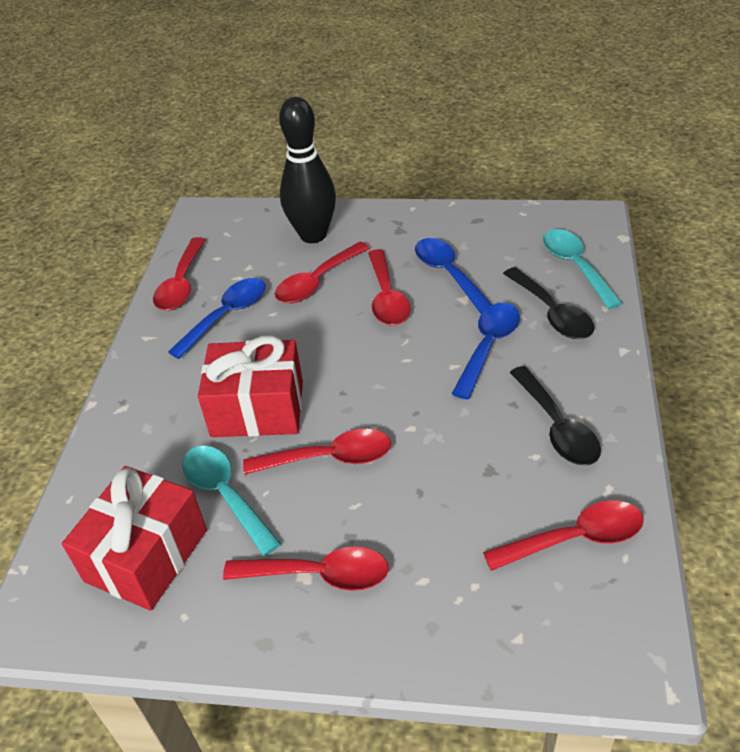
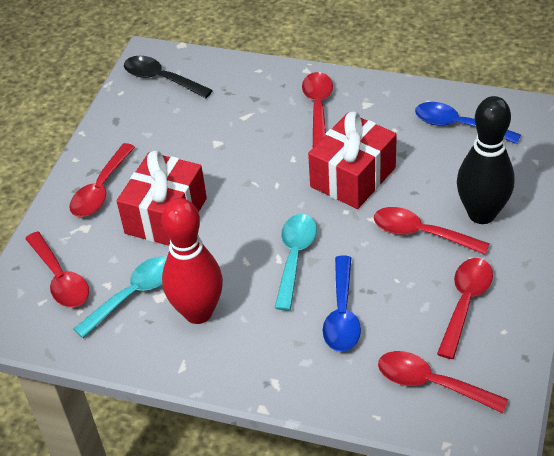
black spoon: [503,267,594,339] [510,366,601,466] = 2 -> [124,56,213,98] = 1
blue spoon: [168,278,266,359] [415,238,493,314] [452,303,520,400] = 3 -> [323,256,361,352] [415,102,521,144] = 2
red bowling pin: none = 0 -> [162,198,223,324] = 1

